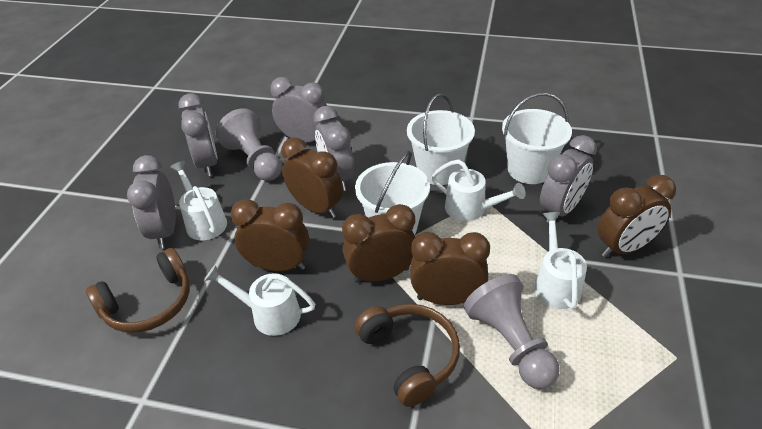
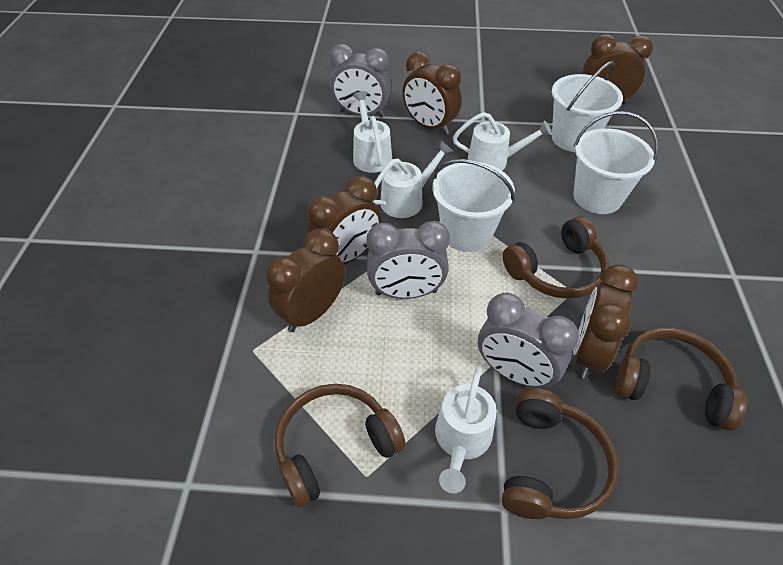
brown headphones: [86,248,190,333] [355,304,460,407] = 2 -> [275,384,406,508] [502,388,619,519] [503,217,609,299] [615,327,747,431] = 4
grey clock: [127,155,176,248] [178,94,218,176] [270,77,330,142] [314,106,354,191] [540,135,597,223] = 5 -> [330,44,391,117] [367,221,450,299] [478,293,579,390] = 3
grey pawn: [216,108,282,181] [464,274,560,389] = 2 -> none = 0

